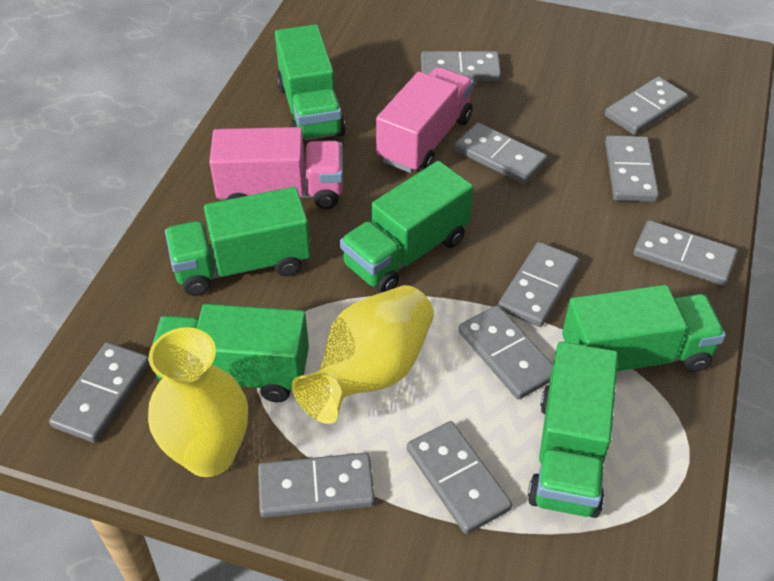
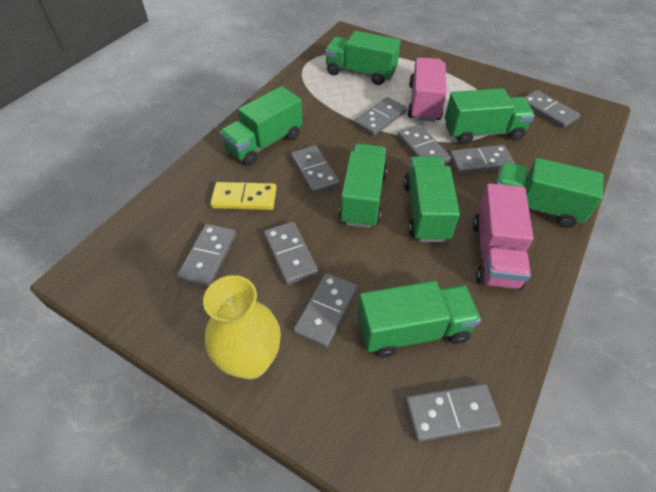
green truck: [148,304,309,402] [165,187,311,296] [275,24,346,140] [340,161,473,293] [528,342,618,518] [562,285,726,373] = 6 -> [219,86,303,166] [325,31,401,85] [339,144,387,228] [358,281,481,358] [404,156,460,242] [445,88,535,145] [495,158,603,228] = 7
grey domino: [49,342,150,443] [258,453,375,518] [407,421,512,534] [421,51,501,81] [454,122,547,184] [459,305,553,399] [498,242,579,327] [605,77,688,135] [605,135,659,202] [634,220,738,286] = 10 -> [177,224,236,287] [264,222,318,285] [291,145,340,194] [293,273,358,348] [354,97,407,136] [397,125,451,164] [405,383,501,442] [450,145,515,174] [524,90,580,128] = 9
yellow domino: none = 0 -> [210,182,277,210] = 1
yellow vase: [148,327,248,477] [292,285,434,424] = 2 -> [203,275,281,379] = 1

